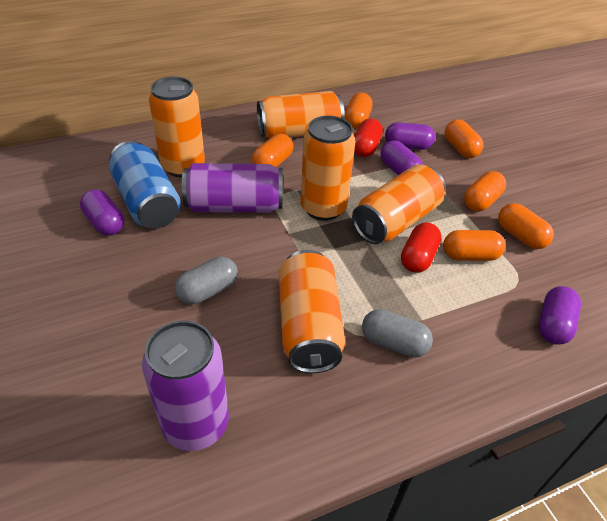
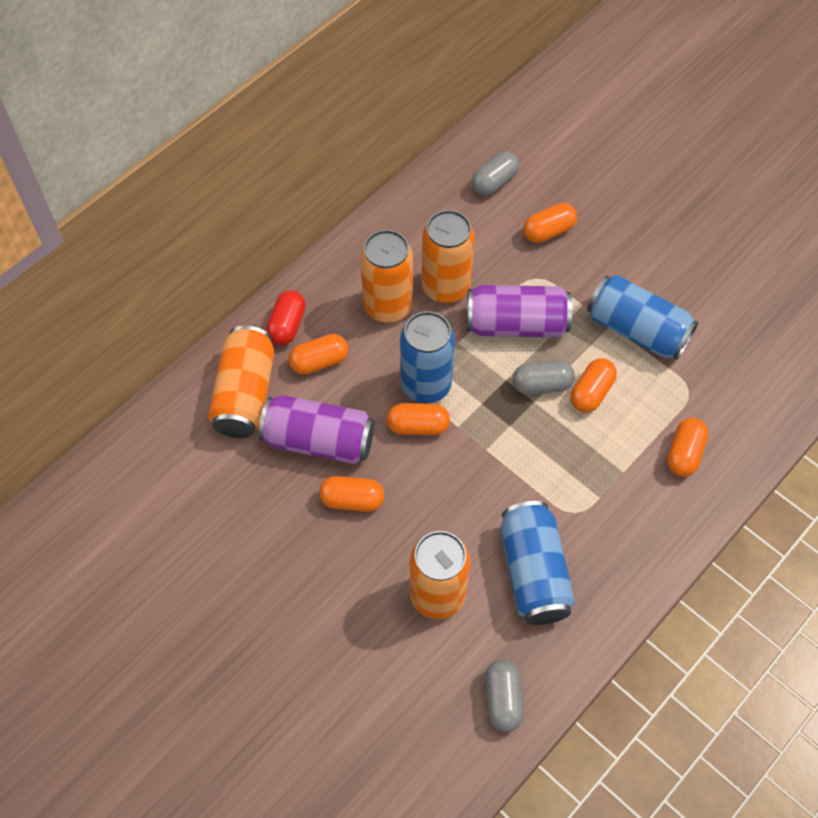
blue can: [109,141,181,229] = 1 -> [400,311,455,403] [500,501,575,625] [587,275,698,360] = 3
grey capsule: [175,257,238,304] [362,309,433,358] = 2 -> [472,151,519,196] [485,659,524,732] [513,361,575,394] = 3
orange can: [149,76,205,177] [257,91,345,138] [279,250,345,373] [300,116,355,221] [352,164,445,244] = 5 -> [208,326,274,438] [360,230,413,323] [410,531,470,619] [421,210,475,303] = 4
purple capsule: [80,189,124,236] [380,140,423,175] [385,122,435,150] [539,286,581,345] = 4 -> none = 0
red capsule: [354,118,383,157] [401,222,442,273] = 2 -> [266,290,306,345] = 1

